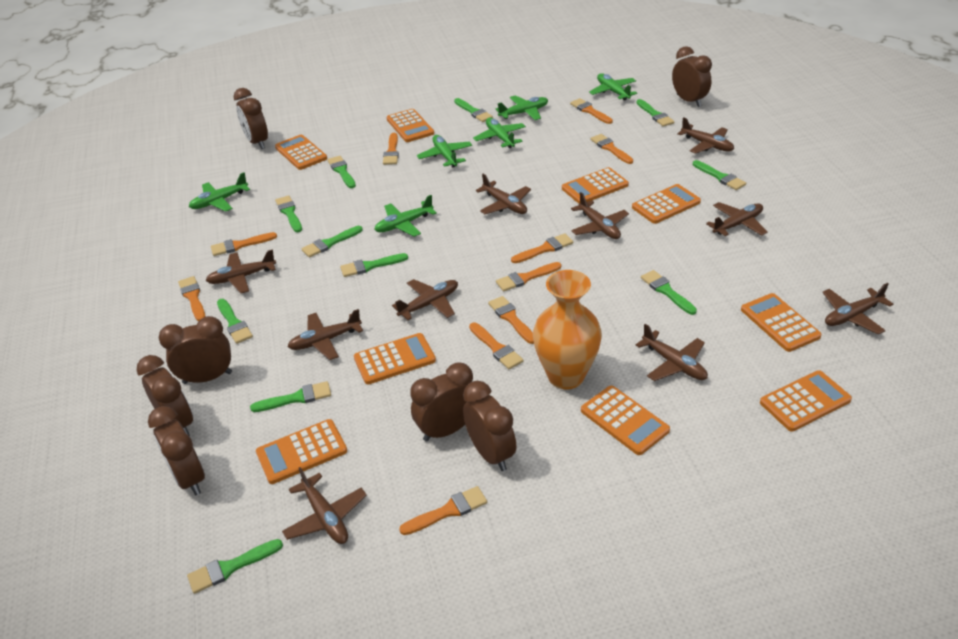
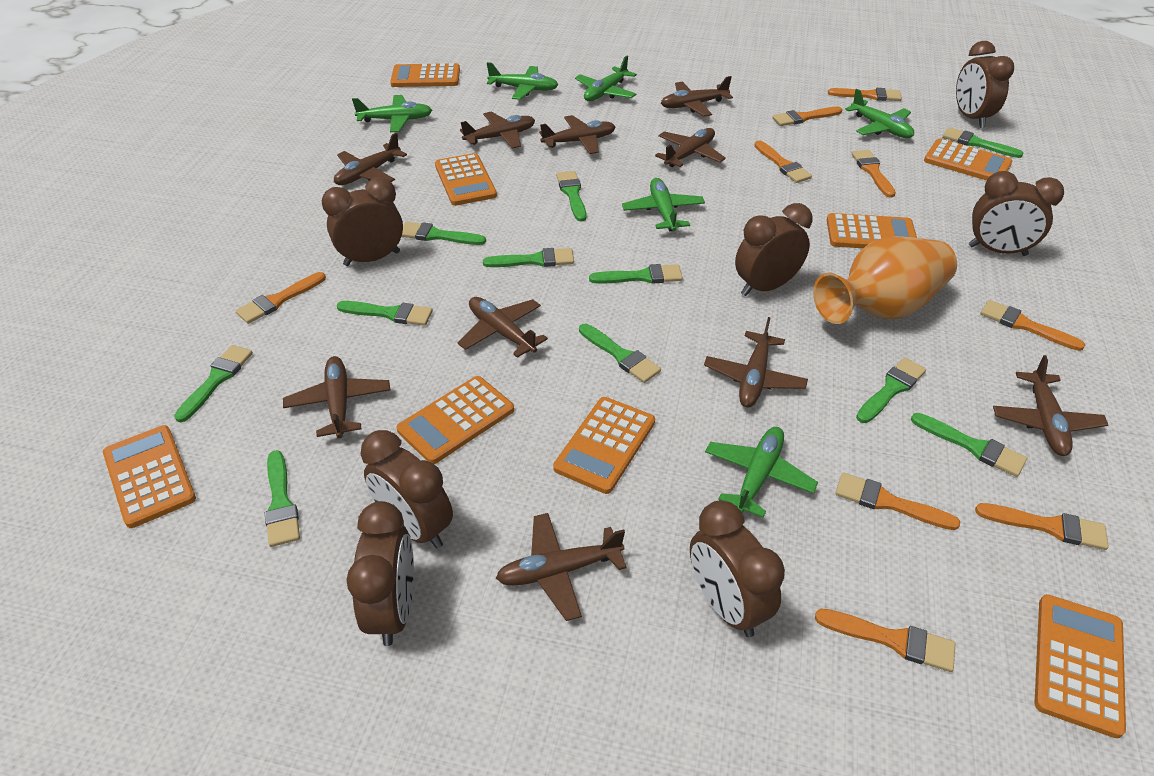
orange brush: [178,276,206,321] [211,232,277,256] [383,133,399,165] [399,486,487,535] [469,322,523,369] [488,296,534,344] [496,262,561,291] [511,233,573,263] [570,98,613,124] [590,134,633,164] = 10 -> [235,272,326,324] [754,141,812,183] [772,107,843,126] [815,609,956,672] [828,88,902,101] [835,472,960,530] [851,150,896,198] [975,503,1109,550] [980,300,1085,351] = 9
orange calculator: [256,419,347,484] [275,135,327,170] [354,333,436,385] [387,109,434,142] [562,167,629,204] [581,386,670,455] [632,184,701,224] [741,293,822,352] [760,370,852,432] = 9 -> [103,425,196,528] [390,63,460,87] [397,376,514,464] [435,153,497,206] [553,397,655,494] [827,213,917,248] [924,139,1012,180] [1034,594,1126,738] = 8

